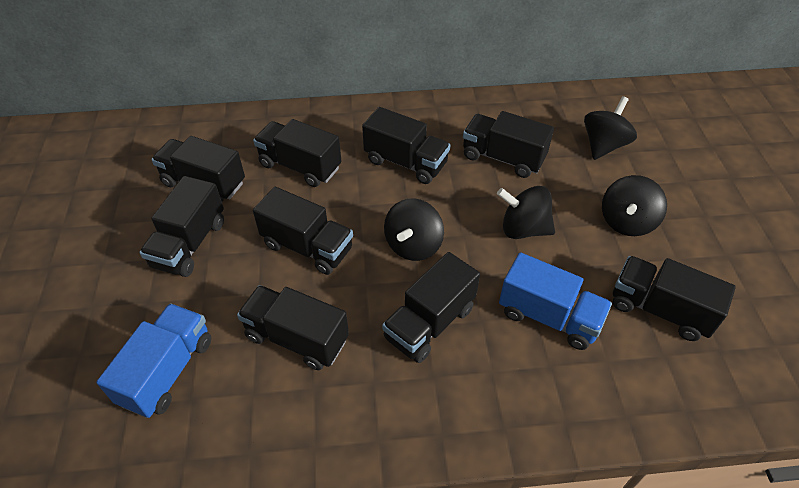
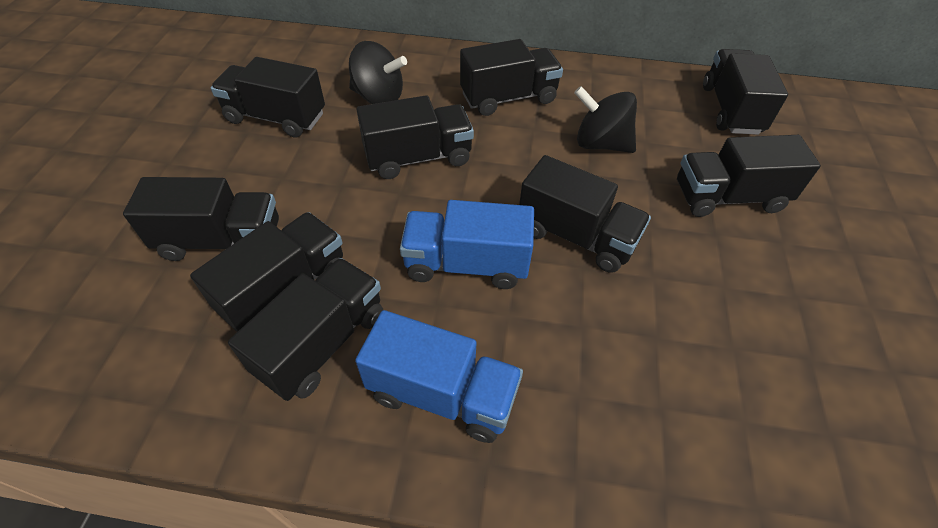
black spinning top: [384,199,444,261] [497,186,555,239] [584,96,637,160] [602,175,667,236] = 4 -> [349,41,407,104] [574,86,637,153] = 2

